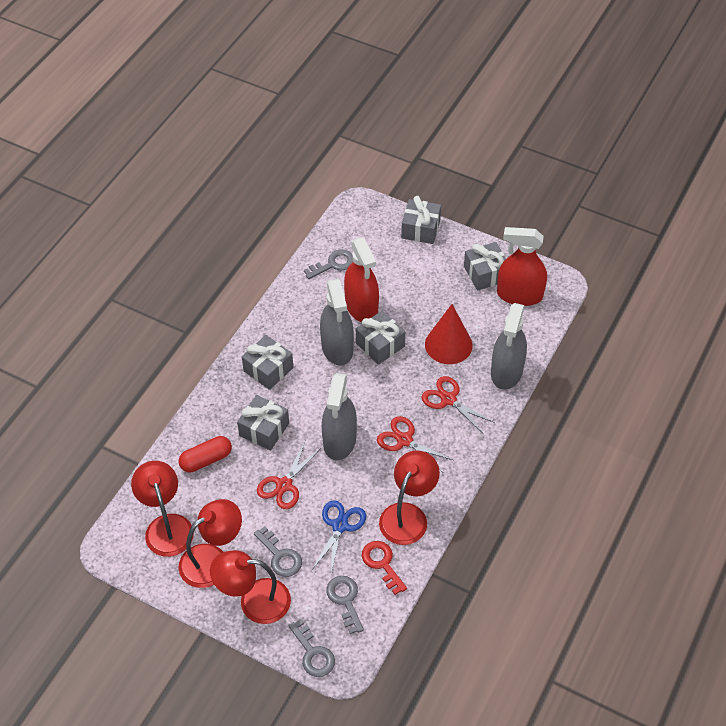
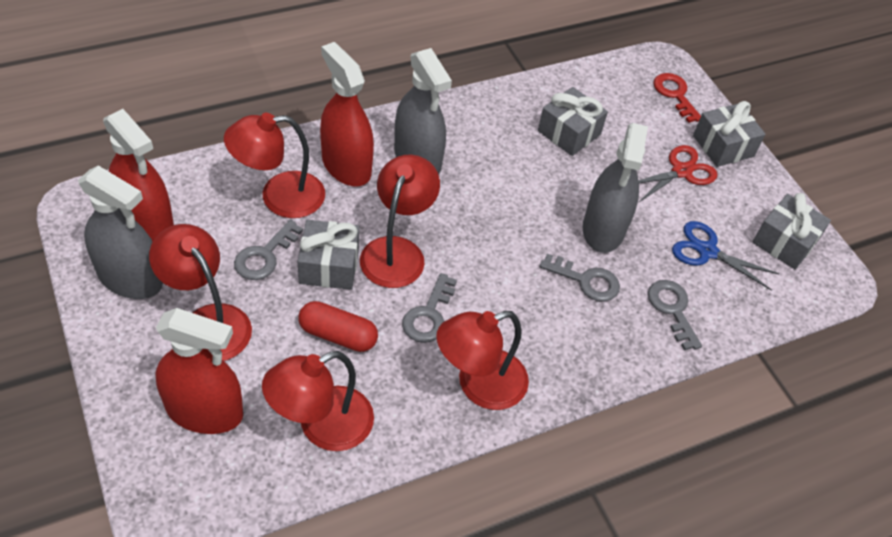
grey gift: [237,395,289,450] [242,335,293,390] [356,311,405,365] [401,196,441,244] [464,242,506,291] = 5 -> [297,220,360,290] [538,87,608,156] [693,101,766,167] [753,193,831,269] = 4
red cone: [425,304,473,364] = 1 -> none = 0
red lamp: [131,461,194,557] [178,499,242,588] [210,550,291,624] [379,450,440,545] = 4 -> [149,224,252,361] [224,113,325,218] [262,351,374,451] [360,155,440,288] [436,311,529,410] = 5
red scissors: [257,442,321,509] [377,416,453,472] [422,376,495,433] = 3 -> [638,145,718,203] = 1
red spray bottle: [344,237,379,322] [497,227,547,306] = 2 -> [103,109,174,242] [155,308,243,434] [320,42,374,186] = 3

